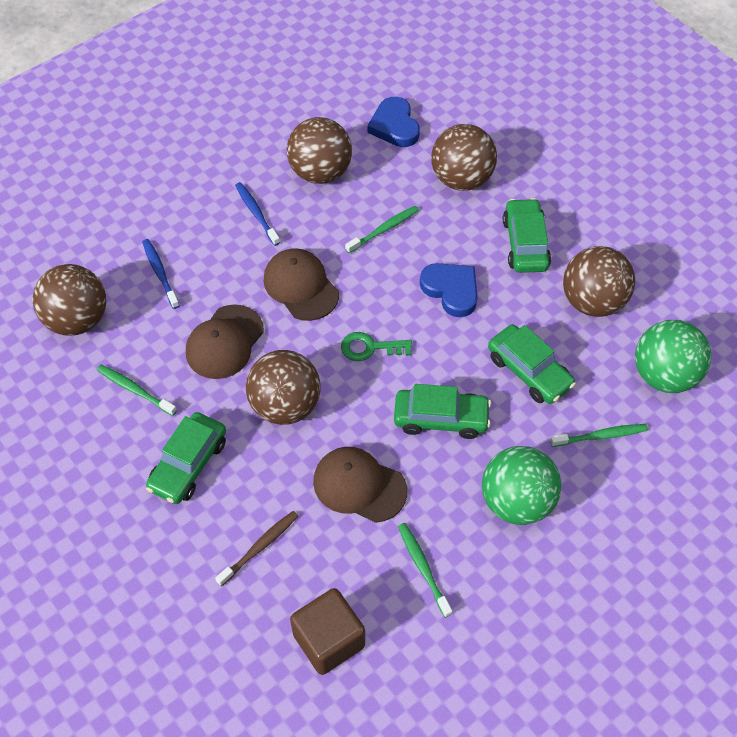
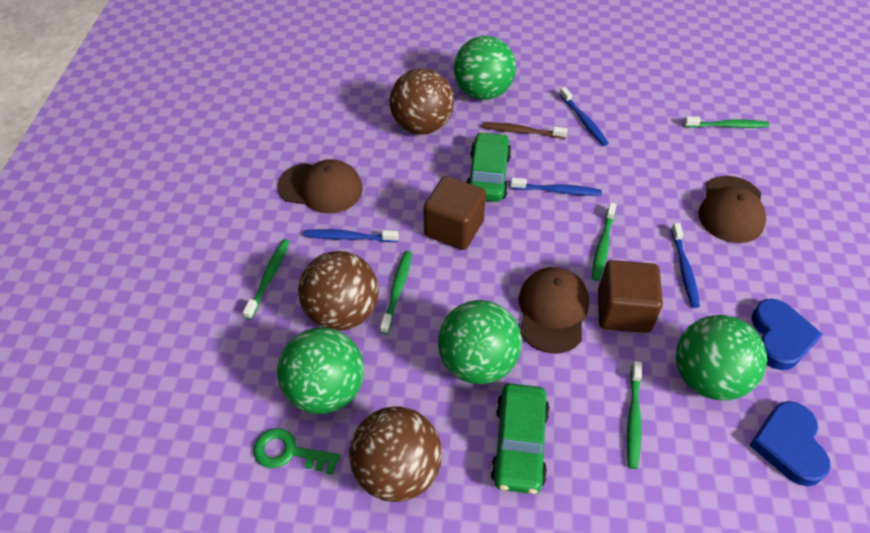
blue toothbrush: [142,239,180,309] [235,182,280,246] = 2 -> [303,229,399,242] [510,178,602,196] [559,87,609,146] [671,223,700,308] = 4
brown ball: [32,264,106,336] [246,350,321,425] [287,117,352,184] [431,124,497,191] [563,246,635,317] = 5 -> [298,251,379,331] [349,406,442,502] [389,68,454,134] = 3
brown cube: [290,588,365,675] = 1 -> [424,176,486,250] [598,260,663,333] = 2
green ball: [482,446,561,525] [635,320,711,393] = 2 -> [277,327,364,414] [438,300,522,384] [454,36,516,100] [676,315,767,400] = 4
green car: [146,412,226,504] [394,384,491,439] [488,324,576,404] [503,198,551,273] = 4 -> [466,132,511,202] [490,383,550,494] = 2
green toothbrush: [97,365,177,416] [345,206,419,253] [398,523,452,618] [550,424,648,447] = 4 -> [243,239,290,320] [380,251,412,334] [592,203,617,281] [627,361,642,469] [684,117,769,128] = 5

